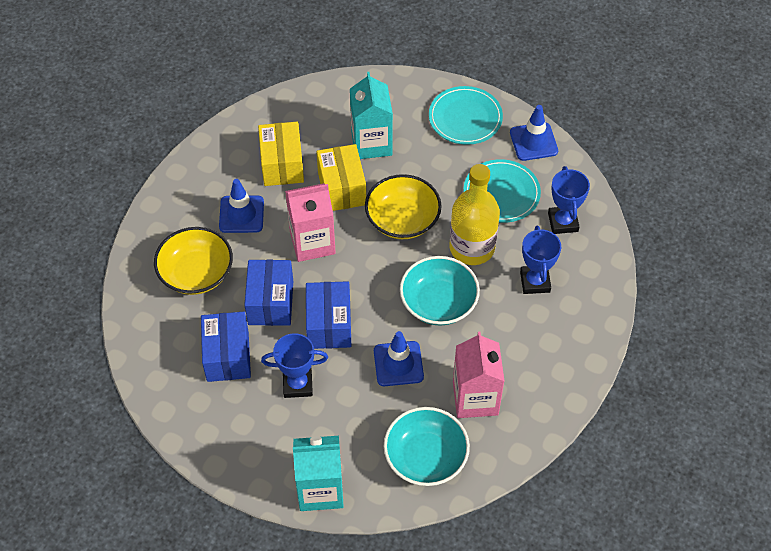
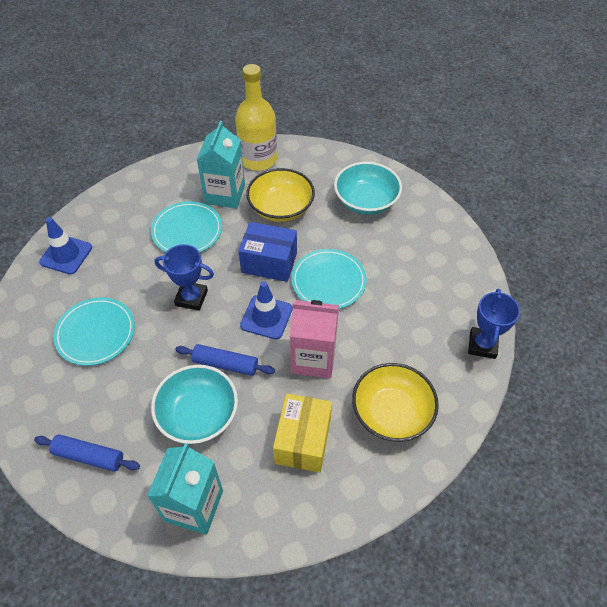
blue box: [201,312,251,382] [244,259,293,326] [306,281,351,349] = 3 -> [238,222,297,282] = 1
blue rolling pin: none = 0 -> [34,434,140,472] [175,344,275,376] = 2
blue traffic cone: [219,179,264,233] [374,331,424,386] [510,105,558,161] = 3 -> [39,217,92,274] [240,281,292,339] = 2
blue trophy: [261,333,328,398] [520,225,561,294] [548,166,590,234] = 3 -> [155,244,214,311] [468,289,520,359] = 2
pink carton: [285,183,336,262] [453,332,505,418] = 2 -> [290,300,339,378] = 1
turquoise plate: [429,86,503,145] [464,159,541,223] = 2 -> [53,298,135,366] [151,201,222,252] [291,249,367,309] = 3
yellow box: [258,122,304,186] [316,144,366,211] = 2 -> [273,393,332,473] = 1

